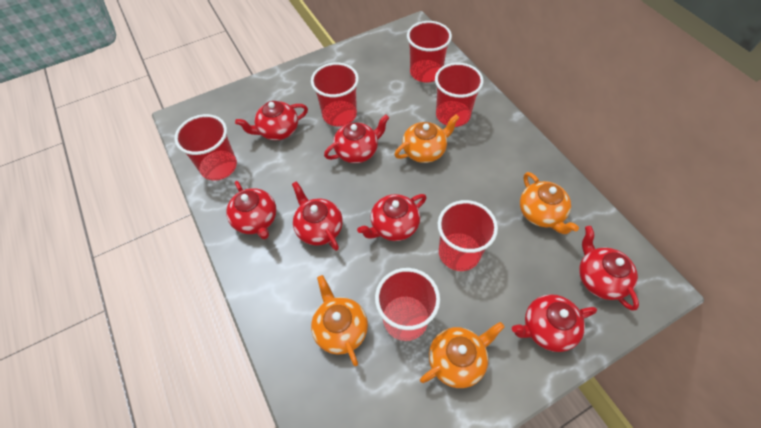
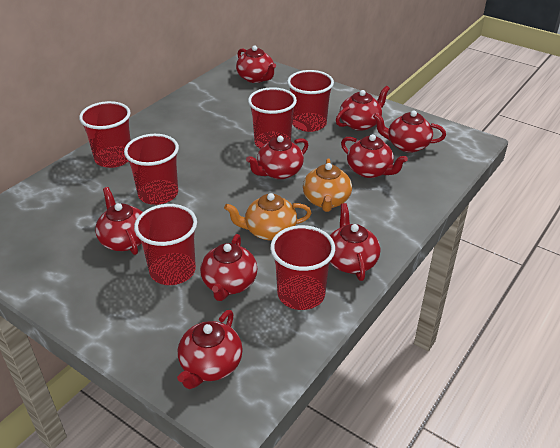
orange teapot: [311,275,368,366] [394,114,460,163] [420,322,505,388] [520,172,579,234] = 4 -> [224,193,311,241] [303,158,352,212] = 2
red teapot: [226,181,277,239] [235,101,308,140] [292,181,343,251] [324,114,389,163] [357,194,427,241] [512,294,597,352] [579,226,639,311] = 7 -> [95,187,142,255] [177,310,243,389] [200,234,258,301] [236,46,276,83] [246,136,308,179] [330,203,380,281] [336,86,390,131] [341,134,408,178] [373,110,446,153] = 9

